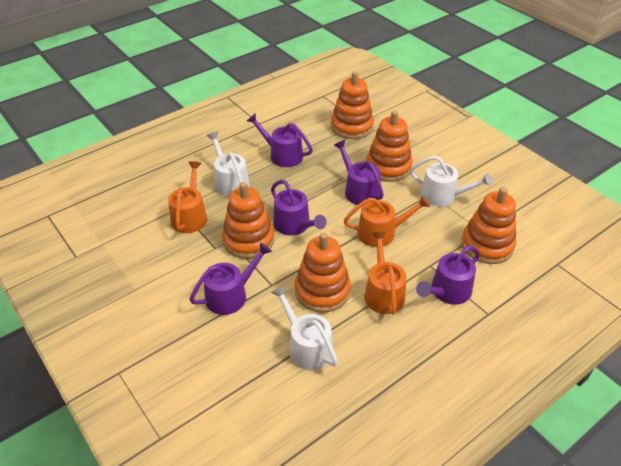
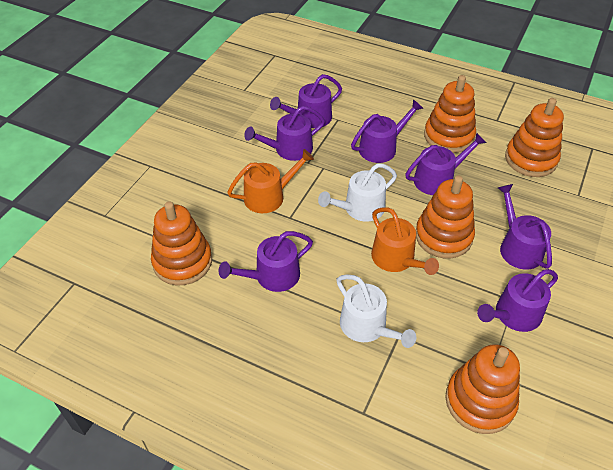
orange watering can: [168,161,207,233] [344,195,430,247] [364,232,406,315] = 3 -> [227,149,314,213] [371,207,439,275] = 2
purple watering can: [189,243,272,315] [247,114,313,167] [271,180,326,235] [334,140,384,205] [416,246,480,305] = 5 -> [219,231,313,292] [244,106,325,161] [270,74,342,128] [351,99,423,163] [405,133,486,195] [477,269,558,332] [498,184,552,270] = 7
white watering can: [207,131,250,197] [271,285,338,370] [410,156,493,207] = 3 -> [318,163,397,222] [336,274,416,348] = 2

